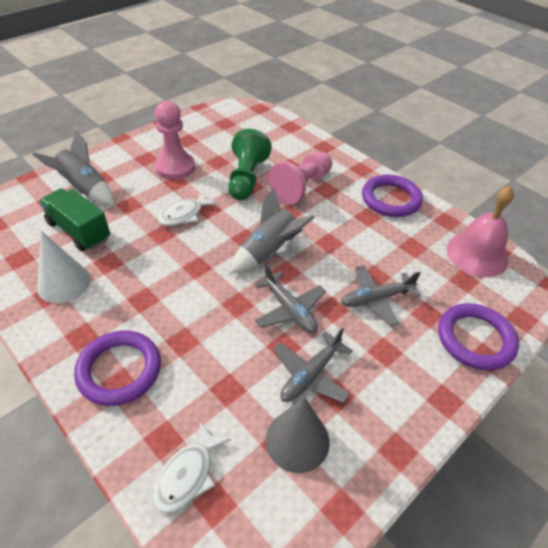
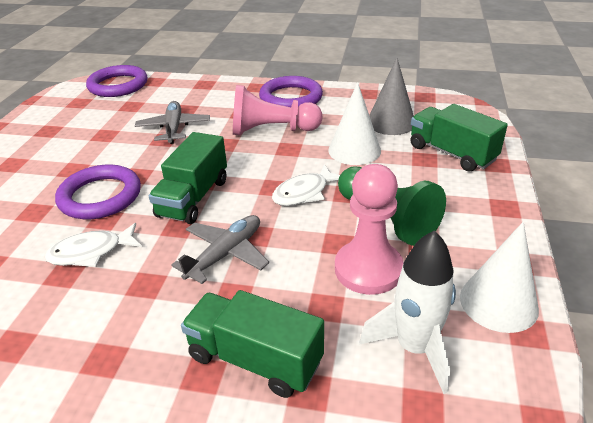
green truck: [39,189,110,251] = 1 -> [149,132,227,224] [181,290,324,398] [410,104,508,172] = 3
grey plane: [254,264,326,333] [273,327,353,403] [341,265,421,326] = 3 -> [135,101,210,144] [172,215,269,284] = 2
grey rocket: [32,131,115,205] [230,187,315,274] = 2 -> none = 0
pink bell: [447,186,514,277] = 1 -> none = 0
white cone: [37,231,91,303] = 1 -> [328,82,381,165] [460,222,539,333] = 2
white rocket: none = 0 -> [359,230,456,394] = 1

